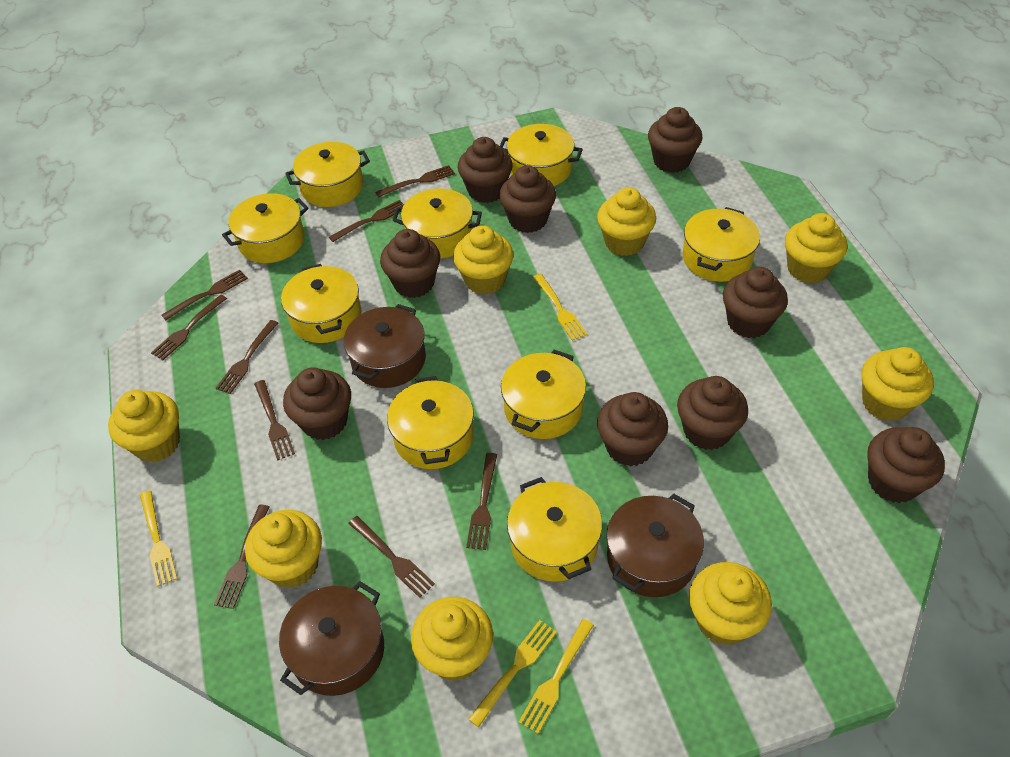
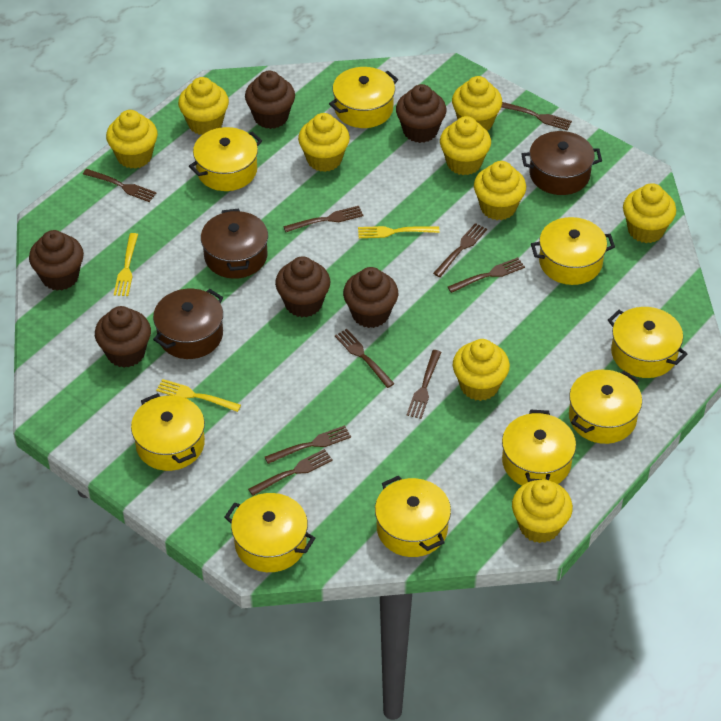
brown cupcake: [283,367,351,440] [380,229,440,298] [458,137,513,203] [499,165,556,233] [597,392,668,466] [648,107,703,173] [677,376,748,450] [723,267,788,338] [867,427,945,503] = 9 -> [29,230,84,291] [95,306,151,368] [245,71,295,129] [275,257,330,317] [343,267,398,328] [396,84,446,143] = 6
yellow cupcake: [108,390,180,462] [245,510,322,588] [411,597,493,681] [453,225,514,295] [597,187,656,256] [689,562,772,645] [785,213,847,283] [862,347,934,421] = 8 -> [106,110,158,169] [178,77,229,135] [298,113,350,172] [440,116,491,175] [452,76,502,131] [453,339,510,401] [474,161,526,220] [512,479,573,543] [623,183,676,243] = 9
yellow fork: [140,491,177,587] [468,620,557,727] [519,619,594,734] [533,274,587,341] = 4 -> [114,233,138,296] [156,379,241,412] [358,226,440,238] = 3

